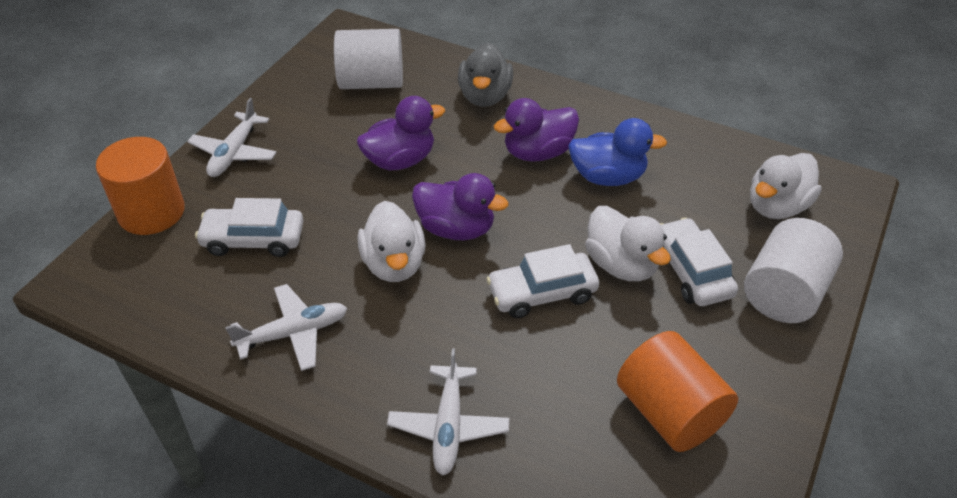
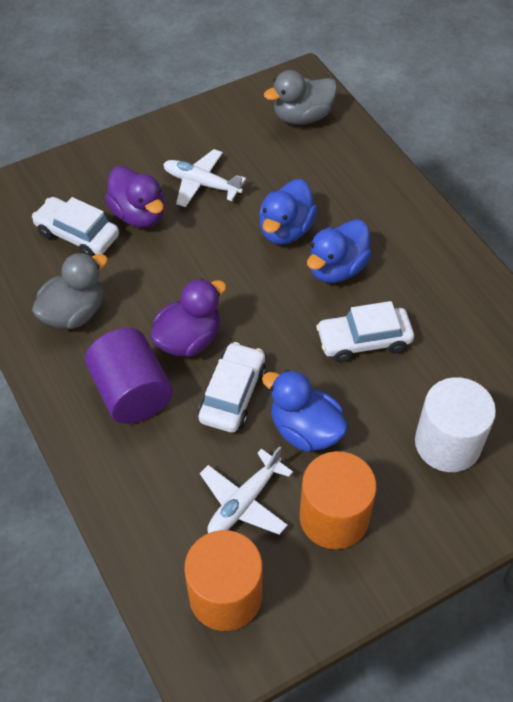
blue duck: [568,118,667,186] = 1 -> [259,179,318,245] [262,370,348,452] [307,219,372,283] = 3
grey duck: [458,43,513,107] = 1 -> [32,252,108,329] [264,70,337,125] = 2
purple cylinder: none = 0 -> [85,328,173,424] = 1
purple duck: [357,96,445,170] [412,173,509,240] [494,98,579,162] = 3 -> [105,166,165,228] [150,279,226,357] = 2
white cylinder: [334,29,403,89] [744,218,843,323] = 2 -> [415,377,496,472] = 1
white duck: [358,201,426,282] [585,206,671,281] [750,153,822,219] = 3 -> none = 0
white plane: [187,98,277,177] [225,284,347,371] [387,348,509,475] = 3 -> [163,149,246,207] [200,446,293,535] = 2

